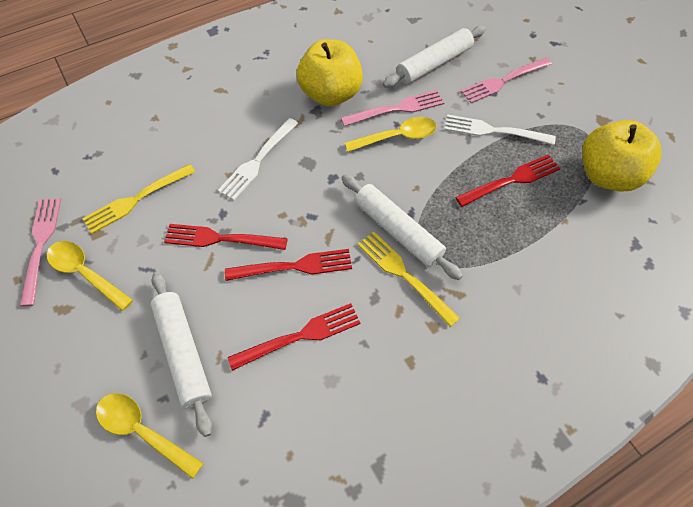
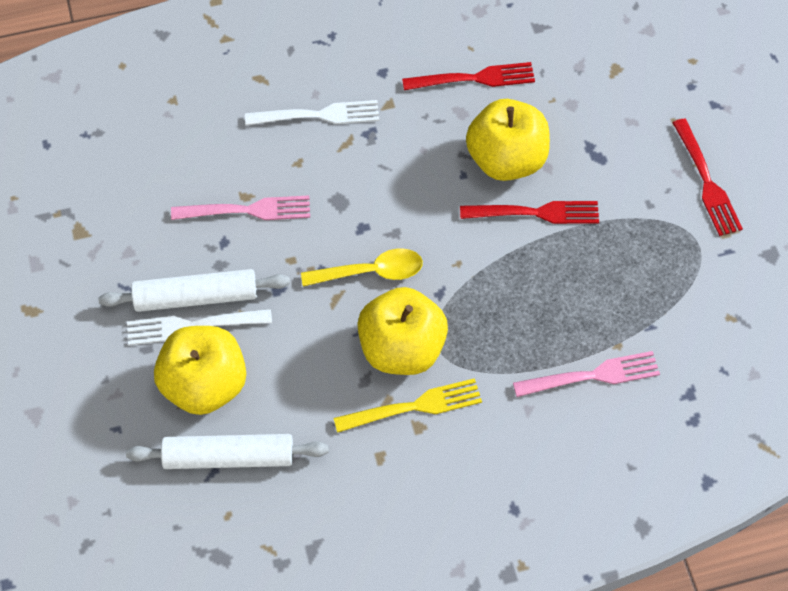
pink fork: [20,198,61,306] [341,90,444,126] [460,57,552,103] = 3 -> [171,195,310,220] [513,351,660,397] = 2
red fork: [164,224,288,250] [225,249,352,281] [228,303,361,371] [455,154,561,207] = 4 -> [402,62,535,90] [460,201,599,224] [673,119,743,236] = 3
white rolling pin: [150,271,212,437] [342,174,463,280] [382,26,486,88] = 3 -> [98,269,290,312] [126,434,329,469] = 2
yellow apple: [297,39,363,107] [582,120,662,192] = 2 -> [154,326,246,415] [357,287,448,375] [466,99,550,181] = 3
yellow fork: [82,164,195,234] [358,231,460,327] = 2 -> [333,378,482,433] = 1
yellow spoon: [47,241,133,311] [96,393,204,479] [345,117,437,152] = 3 -> [301,248,423,286] = 1

